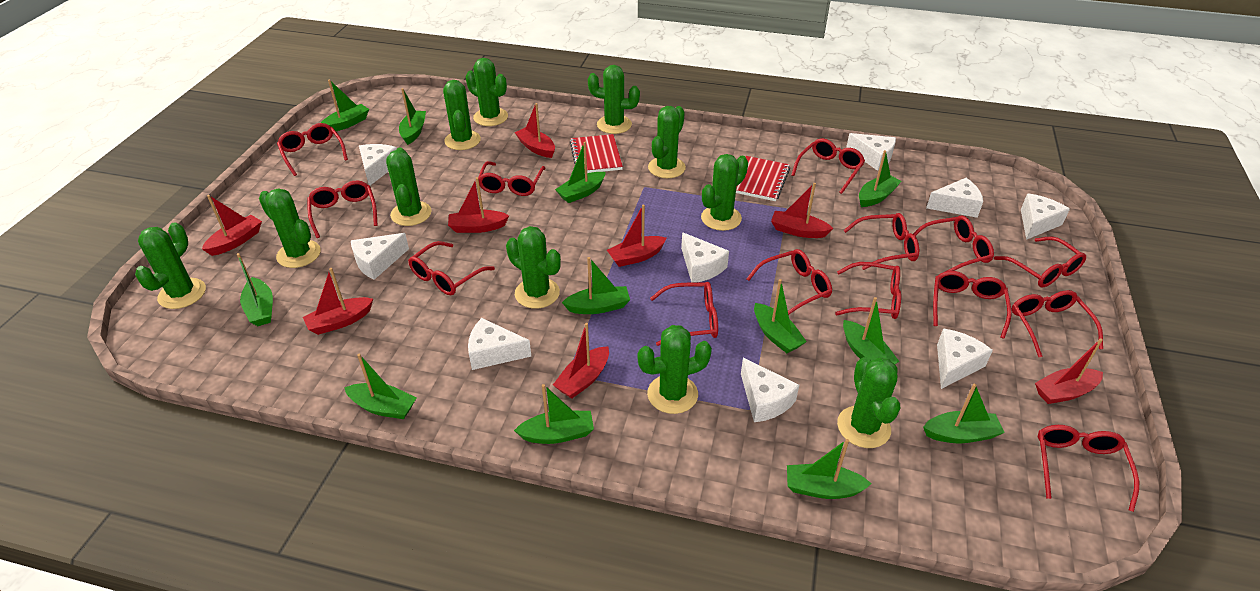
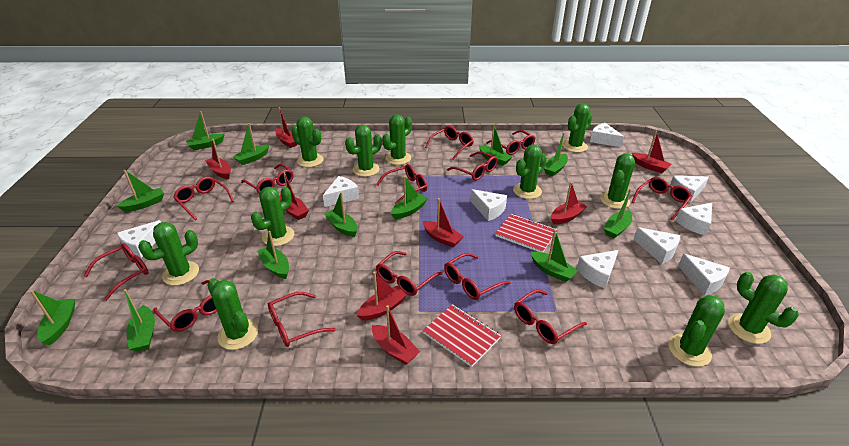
red glasses: [277,123,348,176] [307,181,378,238] [408,241,495,295] [478,161,546,196] [650,282,718,346] [747,249,832,315] [791,138,865,194] [835,262,901,319] [843,213,919,270] [913,215,994,271] [933,271,1012,339] [994,237,1086,287] [1012,290,1103,357] [1038,425,1139,512] = 14 -> [84,243,149,301] [153,280,217,332] [173,177,234,220] [241,164,294,193] [268,292,336,347] [376,164,427,204] [376,251,443,296] [425,126,474,160] [444,253,511,300] [447,151,498,181] [486,130,535,155] [514,289,587,344] [631,177,692,220] = 13

